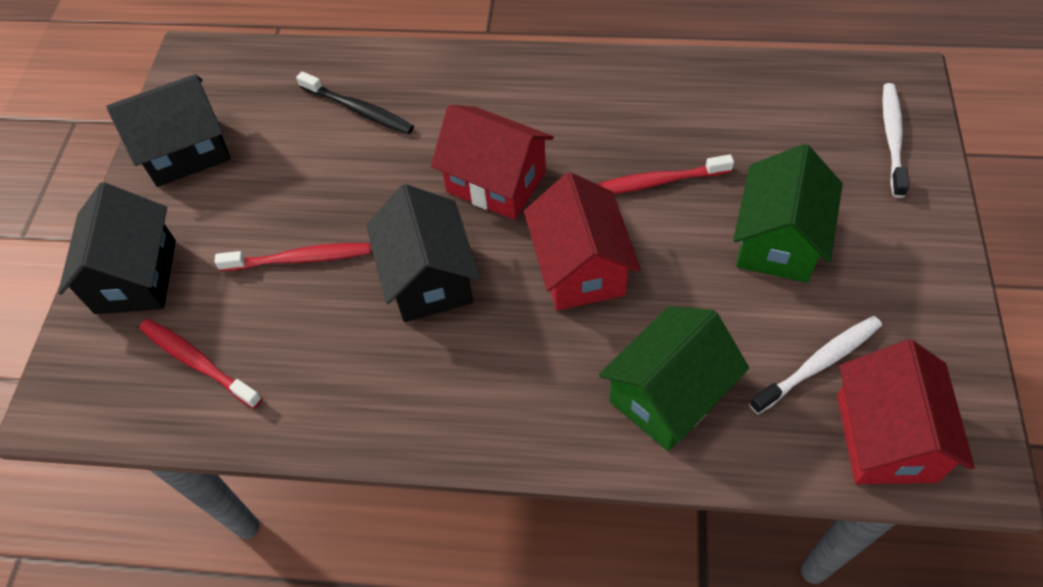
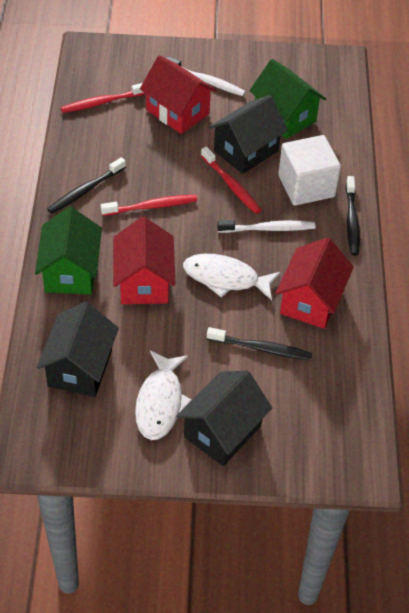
black toothbrush: [296,71,414,134] = 1 -> [47,157,126,214] [207,327,312,361] [346,176,360,256] = 3
white cube: none = 0 -> [278,135,341,206] = 1
white fish: none = 0 -> [135,350,191,440] [183,254,280,301] = 2

